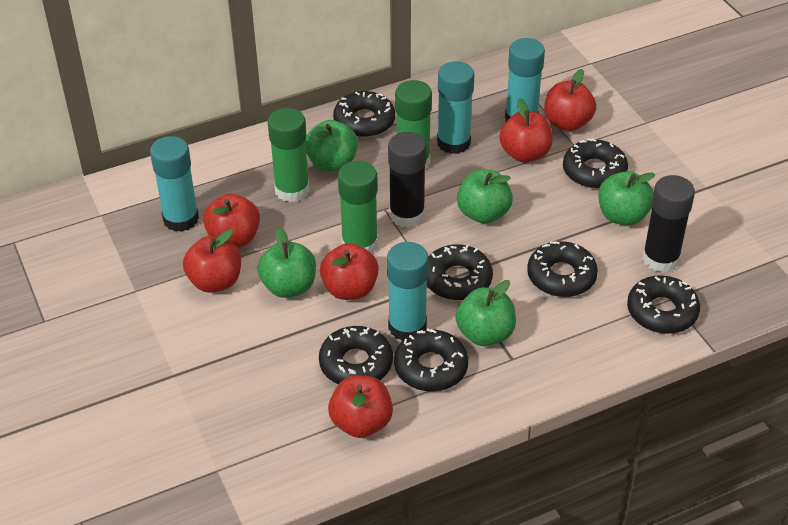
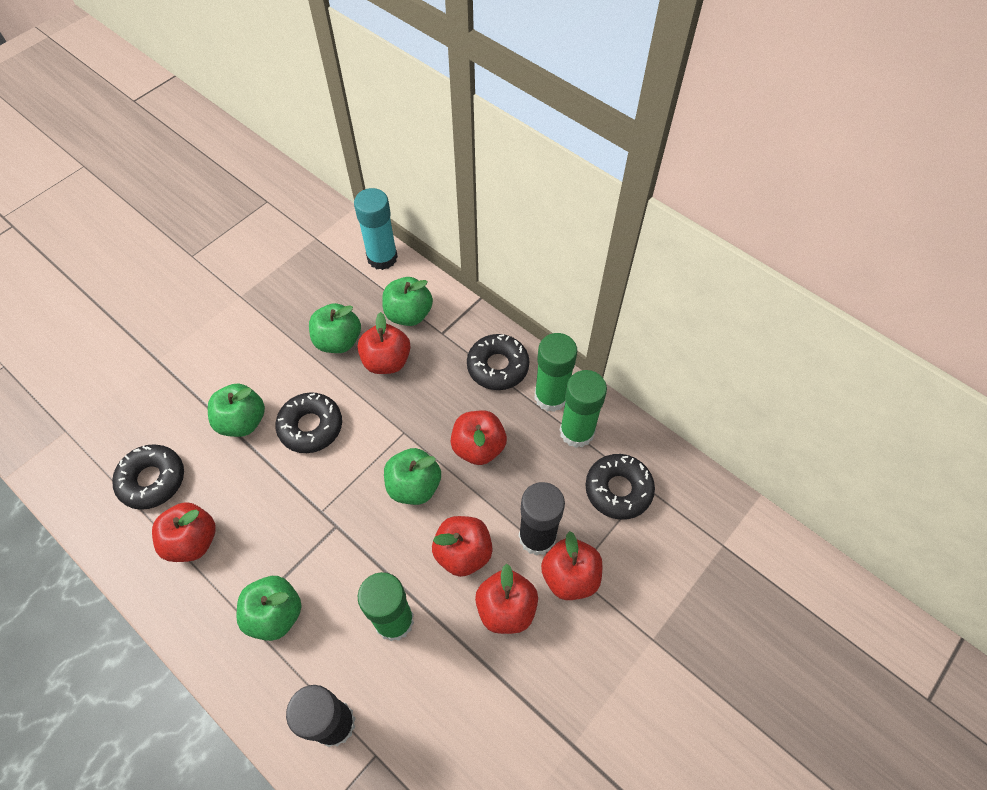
black donut: [319,326,393,384] [333,91,395,138] [394,328,468,392] [427,245,493,300] [527,241,598,297] [563,138,628,189] [627,275,700,334] = 7 -> [112,444,184,510] [275,392,342,453] [467,334,529,390] [585,454,655,520] = 4
turquoise glue stick: [150,136,199,232] [387,242,429,340] [437,61,474,154] [505,38,545,122] = 4 -> [354,188,398,270] = 1

